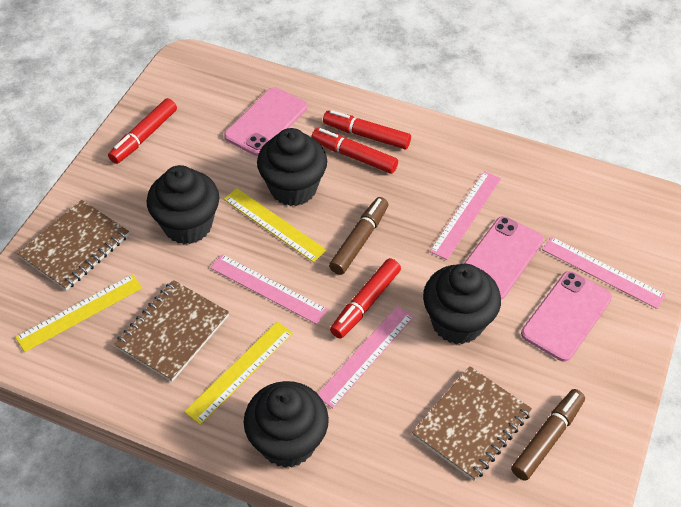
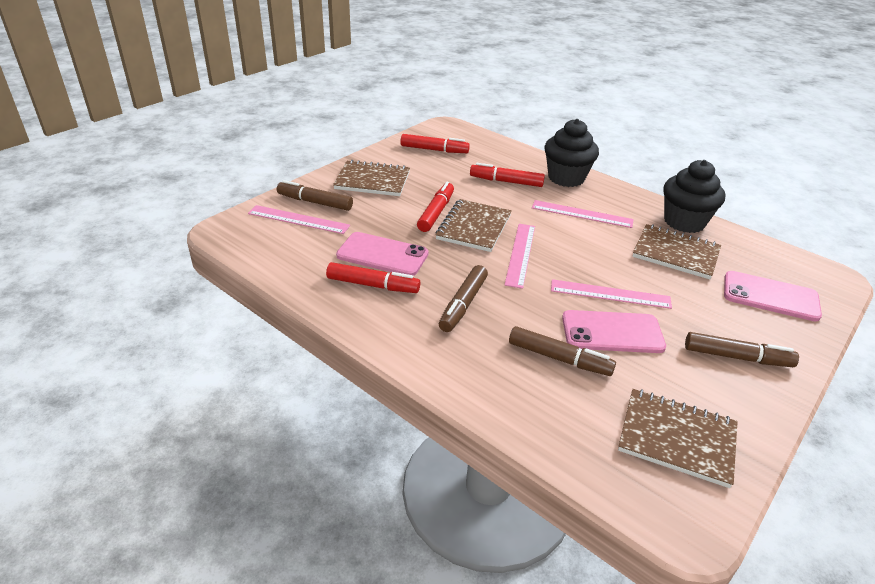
black cupcake: [147,165,219,244] [244,381,329,468] [257,128,327,206] [423,264,501,344] = 4 -> [545,119,599,187] [663,160,725,233] = 2
brown marker: [329,197,389,275] [511,389,585,481] = 2 -> [277,180,353,211] [439,265,488,332] [509,326,616,376] [685,332,799,367] = 4
brown notebook: [17,200,129,291] [114,280,229,382] [412,366,532,481] = 3 -> [333,160,410,196] [435,199,512,252] [618,389,738,488] [632,224,721,279] = 4
yellow ruler: [15,274,142,352] [184,322,293,425] [224,188,327,262] = 3 -> none = 0

